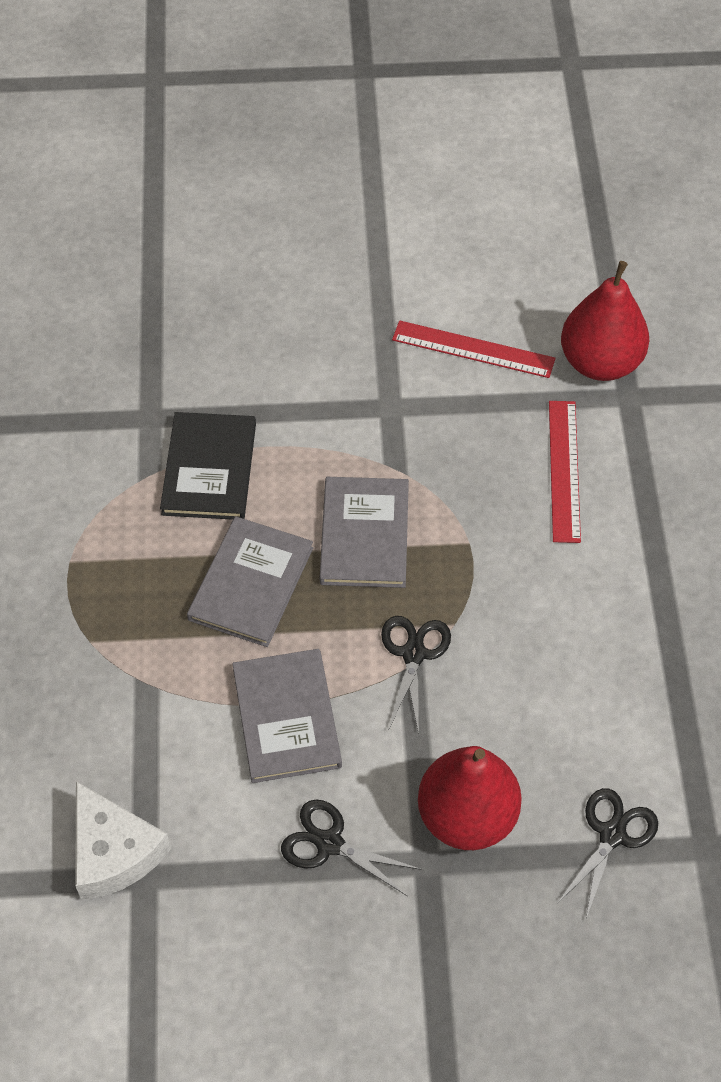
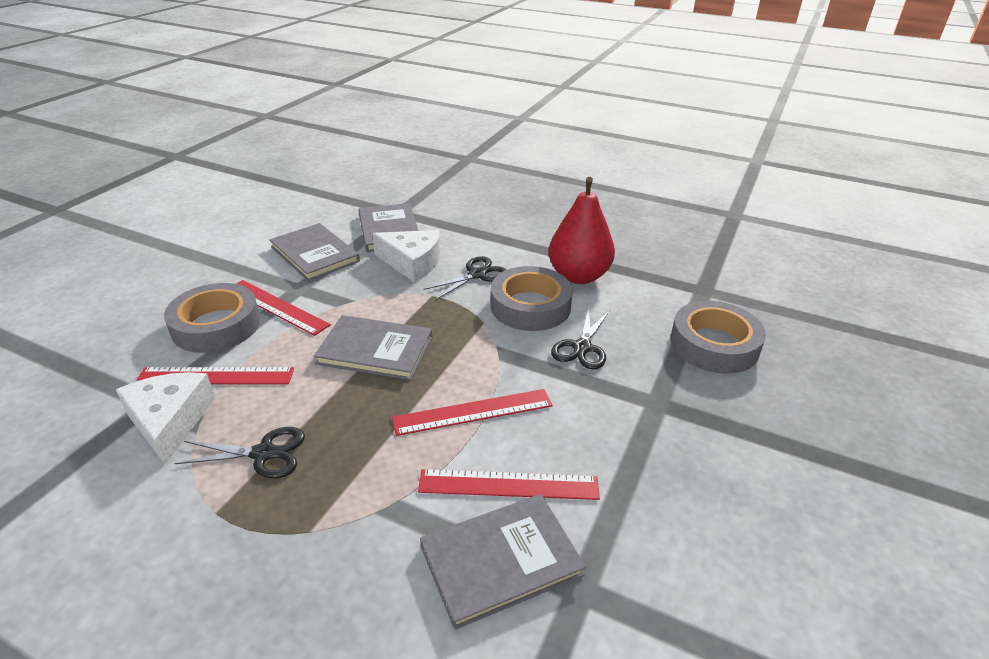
black book: [160,412,256,520] = 1 -> none = 0
grey book: [187,516,313,647] [232,649,342,783] [319,477,409,588] = 3 -> [270,223,360,281] [314,315,432,380] [359,203,419,252] [420,494,586,630] = 4
grey tape: none = 0 -> [164,283,261,353] [490,266,573,331] [670,301,766,374] = 3
red pear: [418,746,522,850] [561,261,649,381] = 2 -> [548,177,615,284] = 1
red ruler: [392,320,555,378] [549,401,581,543] = 2 -> [136,367,294,384] [236,280,331,336] [392,389,553,436] [418,469,600,500] = 4
white cheese: [75,781,171,900] = 1 -> [116,372,215,465] [372,230,441,282] = 2

